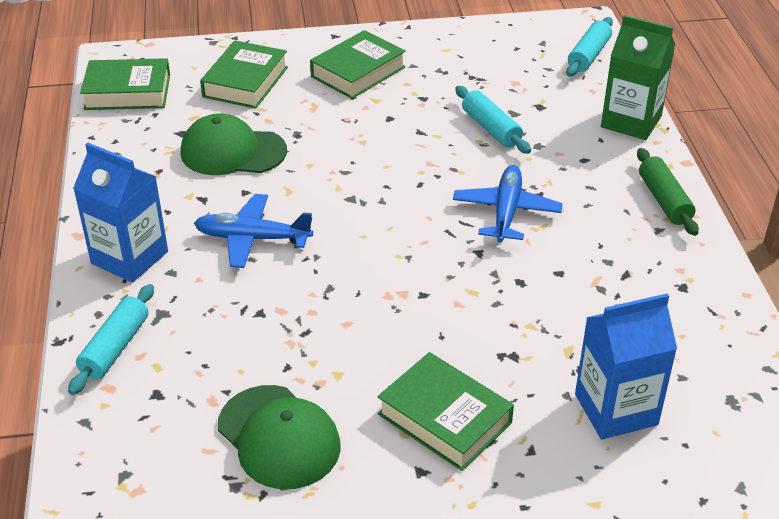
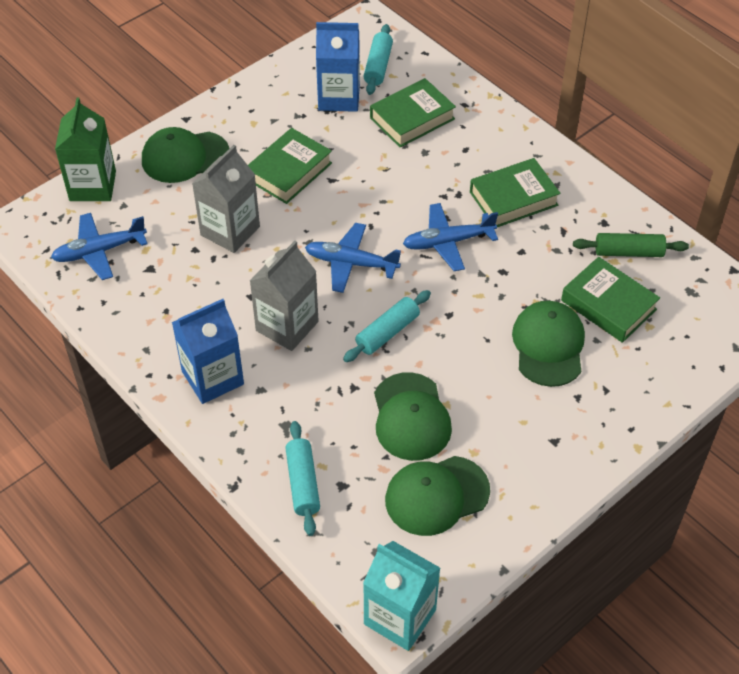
blue plane: [194,194,313,268] [453,165,563,242] = 2 -> [51,213,147,280] [305,223,401,293] [403,203,498,271] = 3
green cap: [181,114,287,175] [218,385,341,489] = 2 -> [142,127,230,183] [374,372,452,461] [385,456,490,536] [512,301,585,387] = 4
grey carton: none = 0 -> [192,145,260,253] [250,241,319,351] = 2
turquoise carton: none = 0 -> [363,541,440,651] = 1

